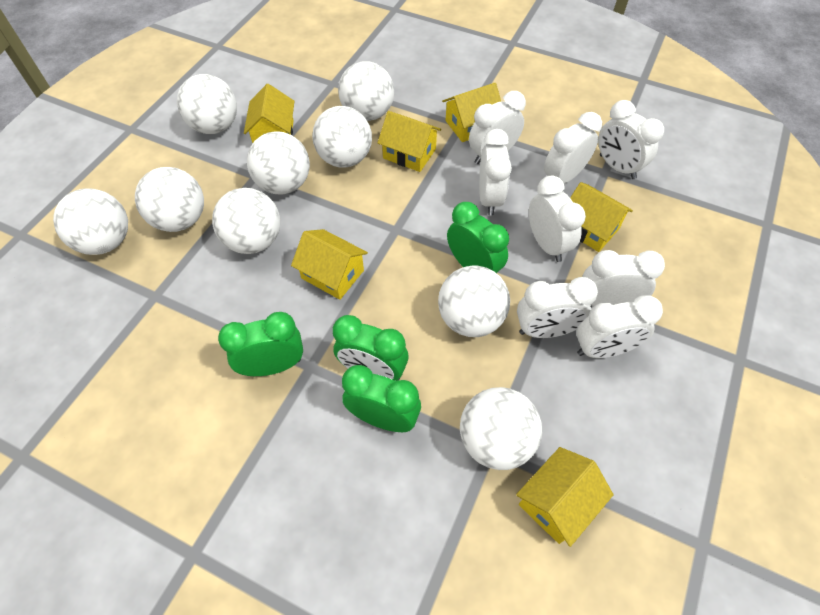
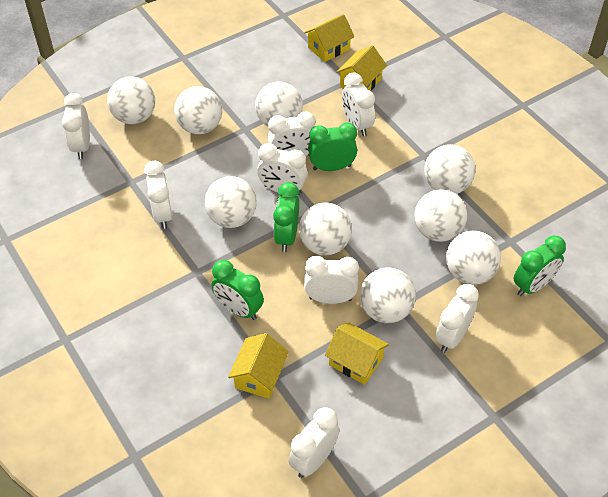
yellow house: [244,84,295,143] [291,229,368,300] [378,111,441,172] [442,83,501,142] [516,447,614,547] [570,182,633,252] = 6 -> [228,333,289,399] [304,14,354,62] [325,323,389,385] [336,45,387,91] = 4

